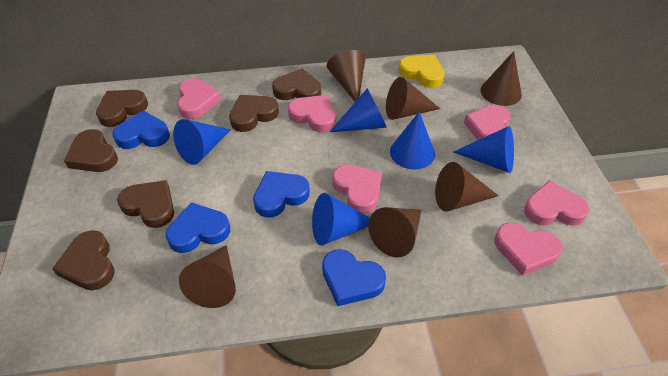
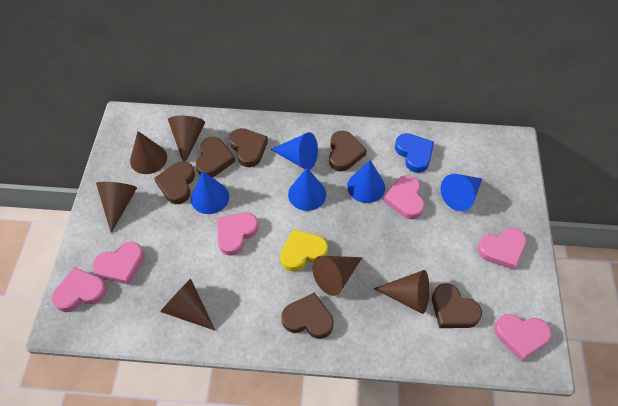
blue heart: [113,111,170,149] [166,202,230,253] [253,171,310,217] [322,249,386,306] = 4 -> [395,133,434,173] = 1

